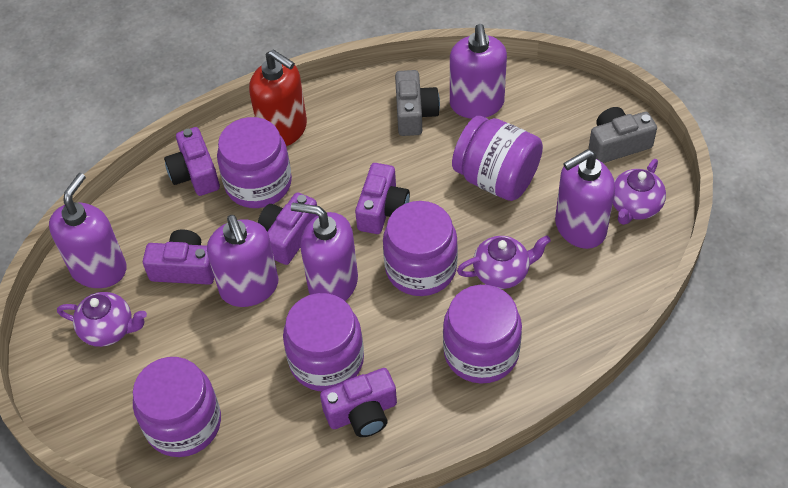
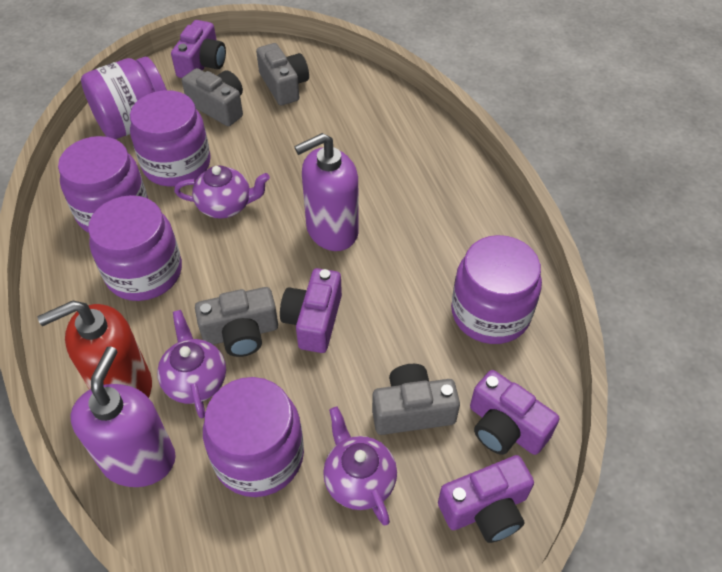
grey camera: [395,70,440,136] [589,107,657,163] = 2 -> [182,68,243,126] [195,287,278,357] [256,43,309,105] [372,364,460,435] = 4
purple camera: [143,229,214,285] [164,127,220,196] [258,192,318,265] [320,368,397,437] [355,163,410,234] = 5 -> [171,20,226,78] [280,268,342,353] [438,455,534,543] [470,370,559,455] = 4
purple soap dispenser: [49,173,127,288] [207,215,279,307] [291,203,358,301] [450,24,507,119] [555,149,615,249] = 5 -> [70,346,176,487] [294,133,359,251] = 2

